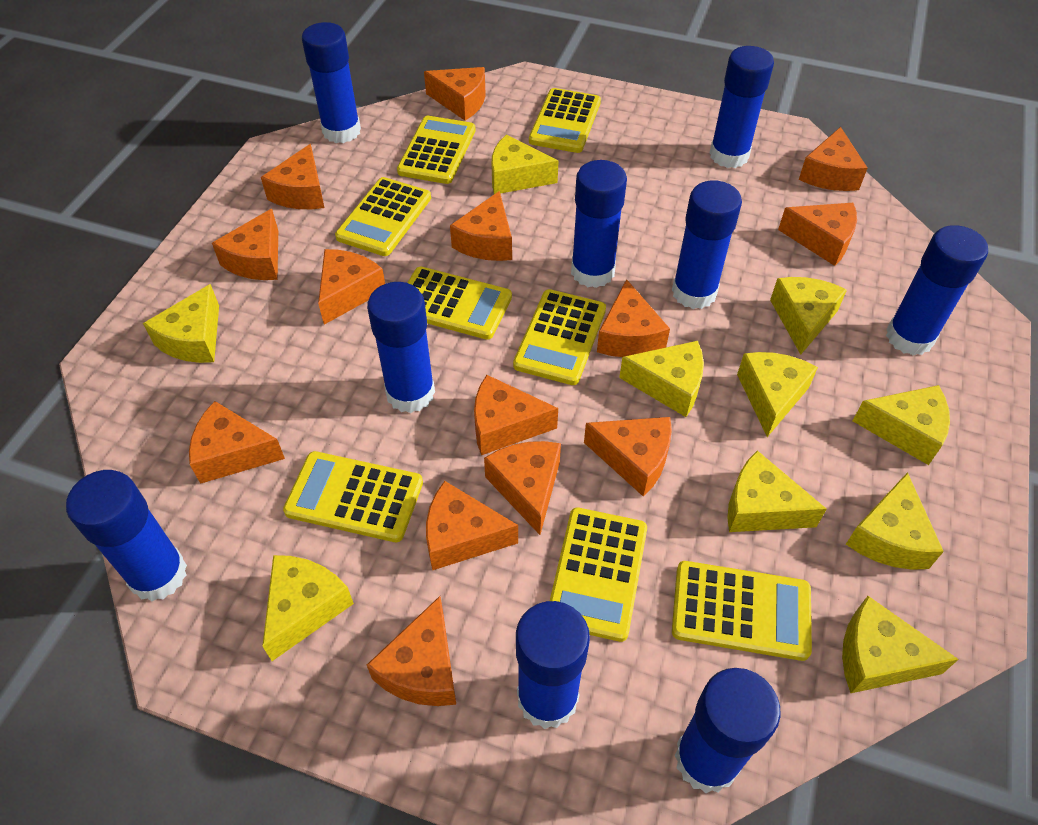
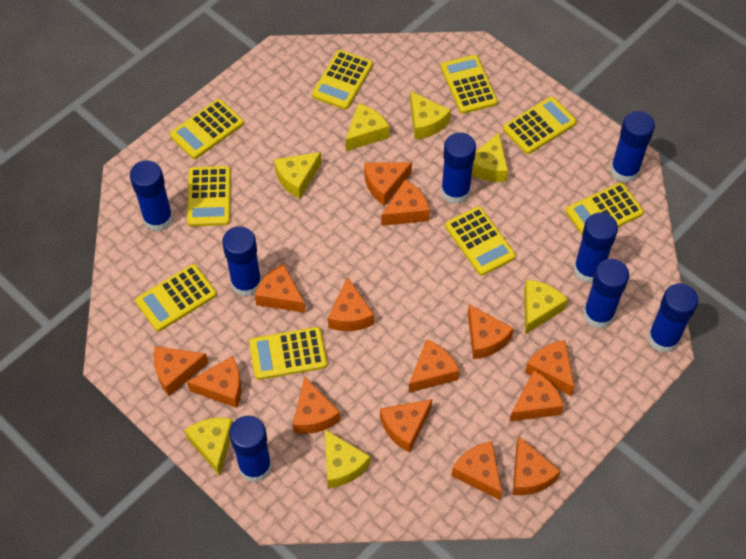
blue glue stick: [66,470,187,601] [302,22,361,143] [367,282,435,413] [516,601,590,729] [571,160,627,288] [672,180,742,309] [674,668,781,793] [710,46,774,168] [886,225,988,355] = 9 -> [130,160,173,232] [222,226,261,297] [229,416,272,482] [441,132,476,204] [574,213,618,283] [583,259,629,328] [610,111,655,183] [648,283,698,353] = 8
yellow calculator: [283,451,423,542] [335,177,431,256] [397,116,476,184] [407,267,512,340] [513,289,606,385] [529,88,601,153] [550,507,647,642] [672,561,812,661] = 8 -> [135,264,217,331] [170,99,244,159] [187,166,231,226] [249,327,327,380] [312,50,373,110] [441,55,498,114] [445,206,516,276] [503,97,577,154] [565,182,644,235] = 9
yellow cheese: [143,284,219,363] [262,555,354,661] [492,135,559,194] [619,341,704,417] [727,451,827,532] [737,352,818,437] [770,277,847,355] [842,596,959,693] [846,472,944,570] [853,385,950,465] = 10 -> [184,418,233,476] [274,152,322,199] [325,430,370,488] [345,103,389,151] [410,91,451,140] [472,132,508,182] [524,280,568,334] = 7

